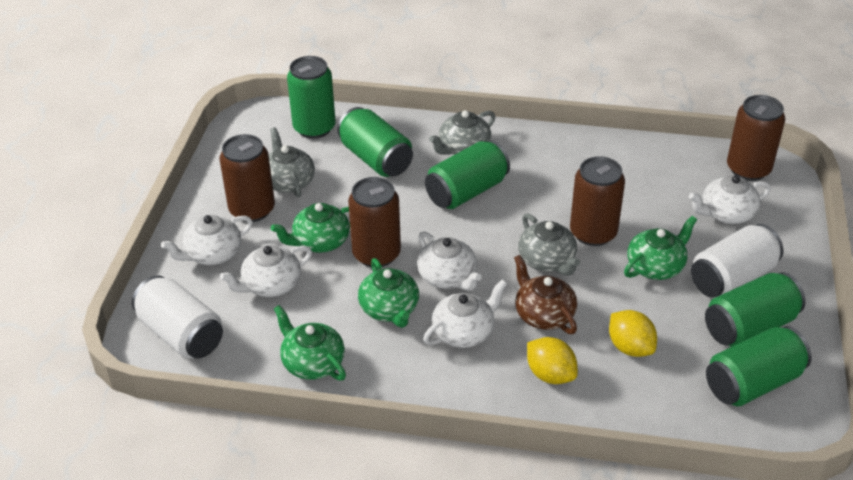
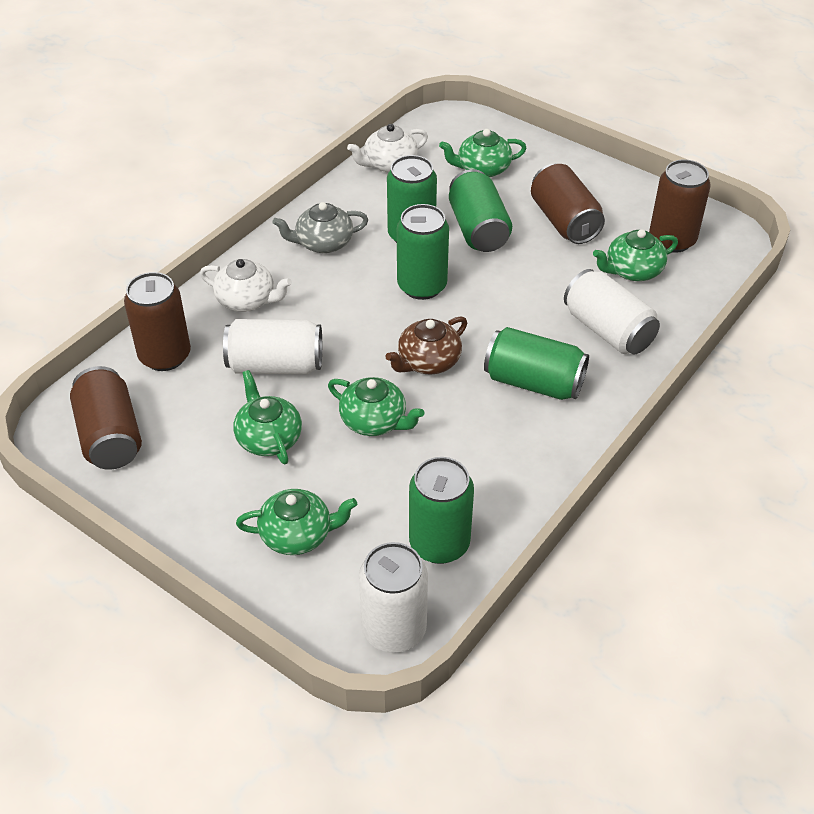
green teapot: [271,203,350,253] [274,305,346,381] [358,258,419,328] [624,216,697,280] = 4 -> [234,370,302,464] [236,489,357,555] [328,377,425,436] [439,129,527,177] [593,229,678,281] = 5
grey teapot: [268,127,315,197] [429,110,495,155] [518,214,580,276] = 3 -> [272,202,368,253] = 1
white can: [132,275,223,359] [691,224,783,298] = 2 -> [223,319,322,374] [359,542,428,653] [564,269,660,355] = 3
white teapot: [161,215,253,265] [220,245,312,297] [417,231,482,291] [423,280,507,348] [689,175,771,224] = 5 -> [200,259,292,312] [347,124,428,173] = 2
yellow lemon: [527,337,578,384] [609,310,657,357] = 2 -> none = 0

